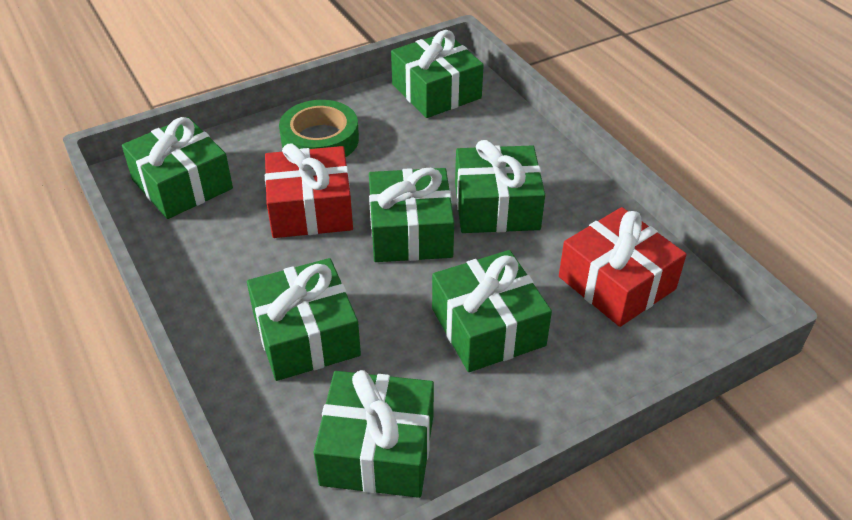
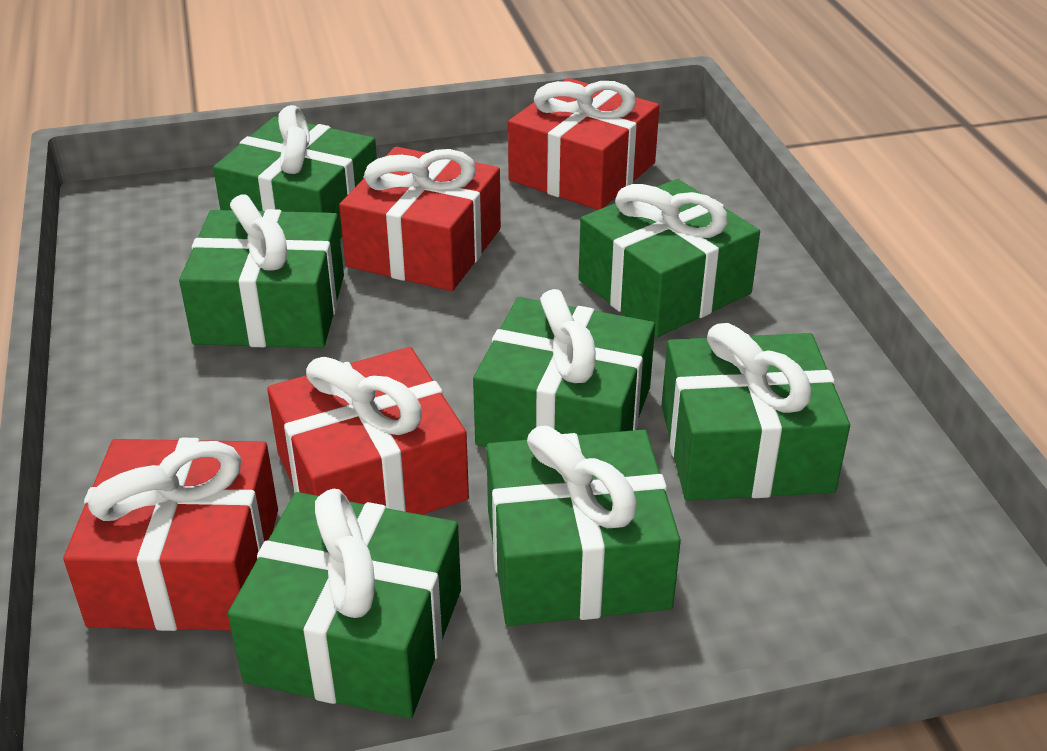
green tape: [279,100,359,157] = 1 -> none = 0
red gift: [265,143,353,238] [559,207,687,327] = 2 -> [63,438,278,631] [267,347,469,515] [339,147,501,291] [508,78,659,210] = 4

